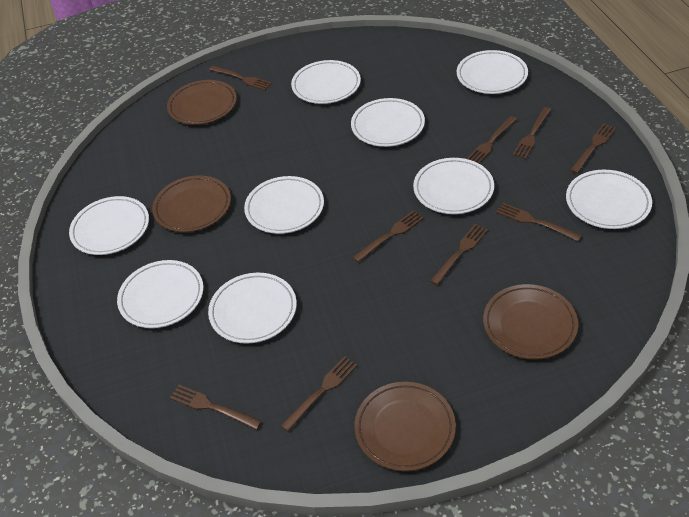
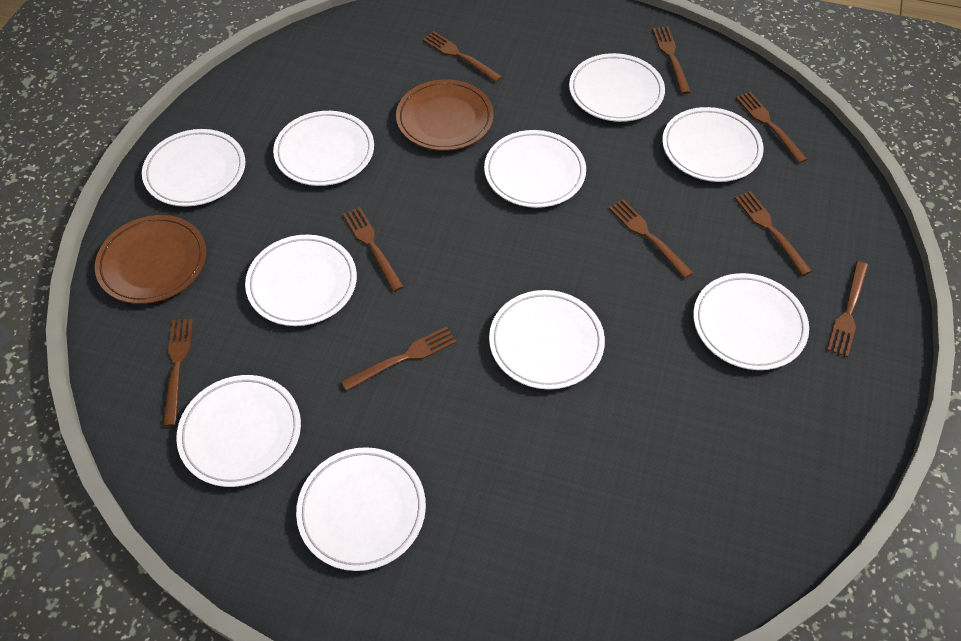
brown plate: [152,175,231,232] [167,80,237,125] [354,382,456,471] [483,284,578,360] = 4 -> [95,215,206,304] [396,79,494,151] = 2
white plate: [69,196,149,255] [117,260,204,328] [208,273,297,344] [244,176,324,234] [291,60,361,104] [351,98,425,147] [413,158,494,214] [457,50,528,94] [566,170,652,229] = 9 -> [142,129,245,207] [176,375,301,487] [245,235,357,326] [273,111,374,186] [296,447,426,571] [484,130,586,208] [489,290,605,390] [569,53,665,122] [662,107,764,182] [693,273,809,370] = 10

